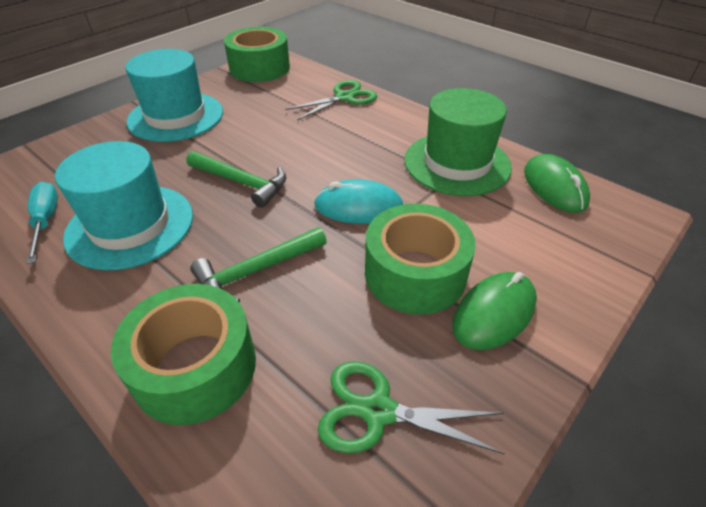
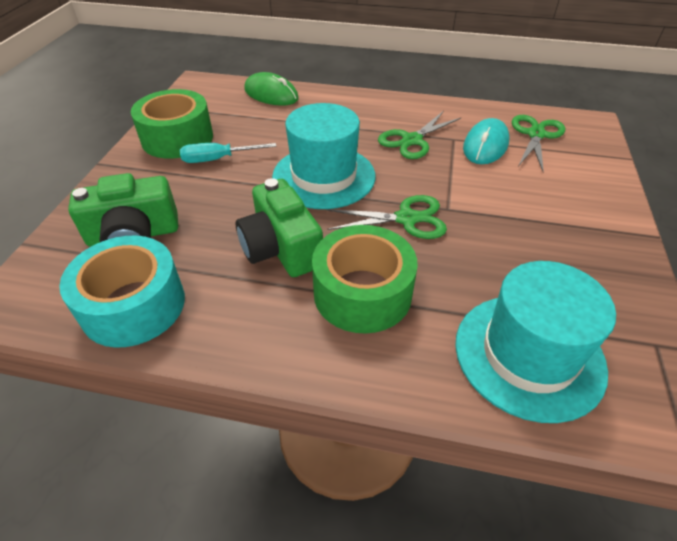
green camera: none = 0 -> [68,173,178,247] [236,178,323,277] = 2
green hammer: [187,151,286,208] [190,227,327,303] = 2 -> none = 0
green hat: [404,88,512,196] = 1 -> none = 0
green mouse: [452,272,537,350] [524,154,590,213] = 2 -> [244,72,299,106] = 1
green scissors: [286,80,377,120] [318,361,505,455] = 2 -> [326,195,447,239] [378,111,461,159] [512,115,565,172] = 3
green tape: [111,284,256,425] [224,27,290,82] [365,204,476,315] = 3 -> [131,89,213,159] [312,225,418,334] = 2
turquoise tape: none = 0 -> [59,236,185,348] = 1

